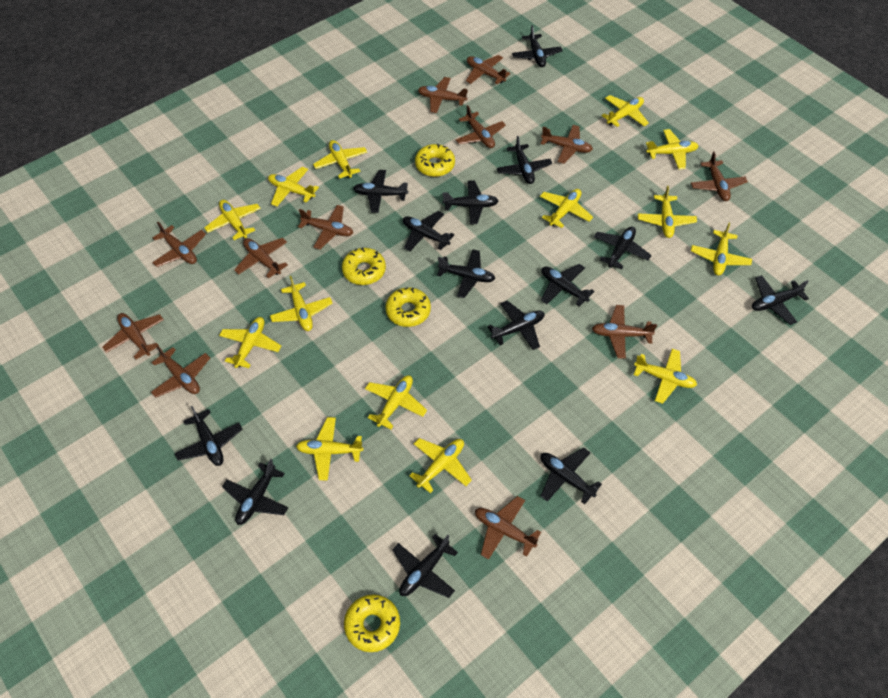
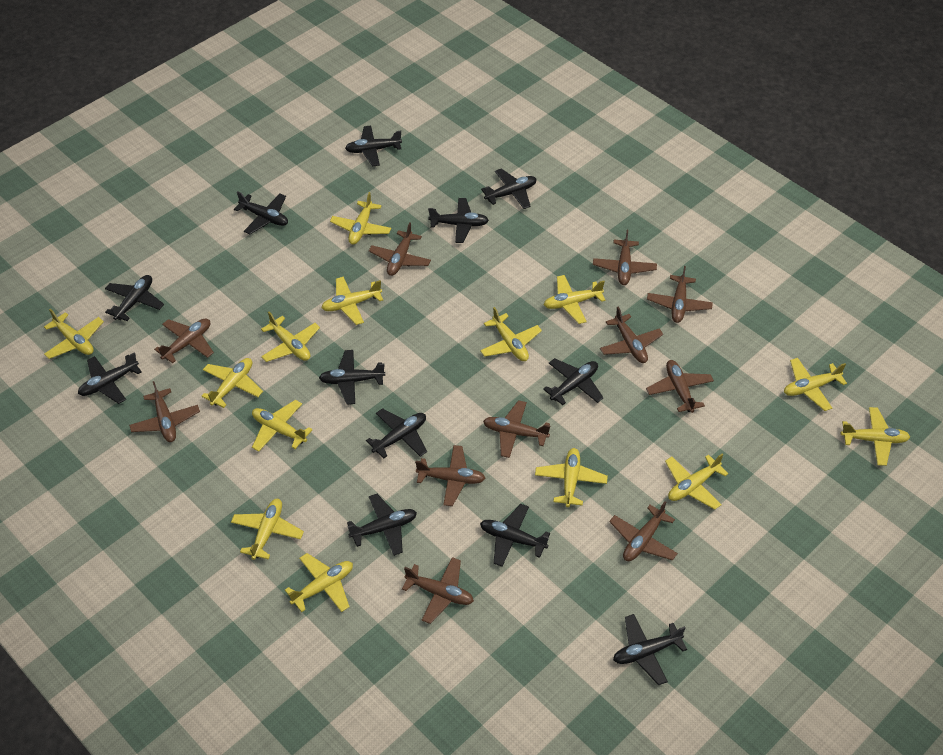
black plane: [174,406,243,466] [222,459,288,525] [353,170,408,213] [392,534,458,598] [403,211,454,251] [437,249,495,298] [443,180,498,224] [487,301,545,350] [497,136,552,184] [512,25,563,67] [541,264,595,306] [541,447,602,504] [594,227,651,270] [752,275,809,325] = 14 -> [78,352,142,404] [105,275,164,321] [234,191,288,234] [319,350,385,404] [345,125,402,167] [347,494,417,556] [366,408,427,458] [428,198,489,243] [480,504,550,567] [481,168,536,209] [543,358,604,405] [613,614,687,685] = 12
brown plane: [102,313,164,359] [151,345,210,397] [152,222,206,267] [234,238,288,278] [298,205,353,249] [418,77,468,113] [456,105,506,148] [466,55,510,84] [475,496,541,560] [540,125,593,164] [592,305,657,359] [691,151,748,201] = 12 -> [129,381,200,442] [154,318,214,363] [369,222,431,276] [402,557,474,624] [415,445,485,506] [483,400,550,458] [593,230,657,285] [600,307,663,363] [609,501,678,561] [646,360,714,413] [647,266,713,323] = 11
yellow donut: [342,247,386,285] [344,594,400,652] [385,287,431,327] [415,144,455,177] = 4 -> none = 0

